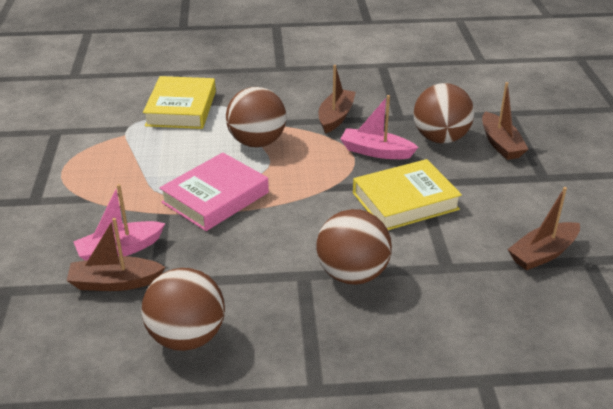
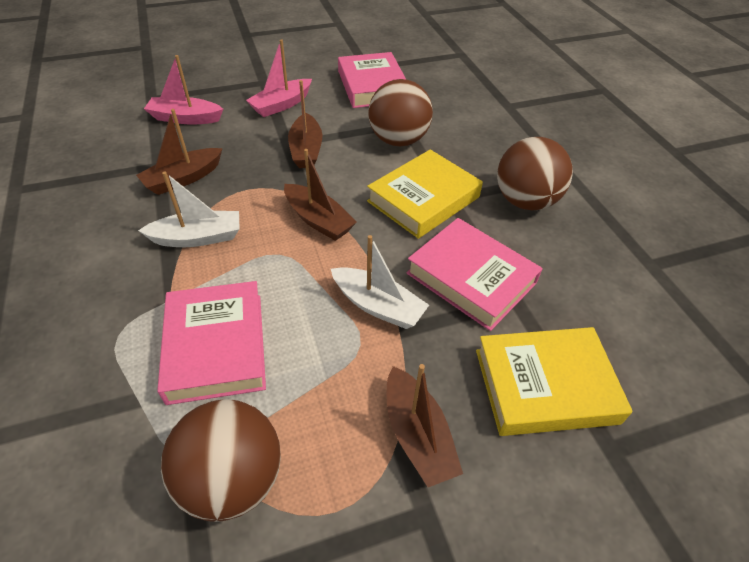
brown ball: [142,268,225,351] [226,87,286,148] [317,209,392,285] [414,83,474,144] = 4 -> [161,400,281,522] [368,79,433,146] [497,137,573,210] = 3
pink book: [159,152,269,231] = 1 -> [157,281,266,405] [338,52,406,108] [406,218,543,331] = 3
white boat: none = 0 -> [138,172,240,247] [331,235,429,329] = 2

